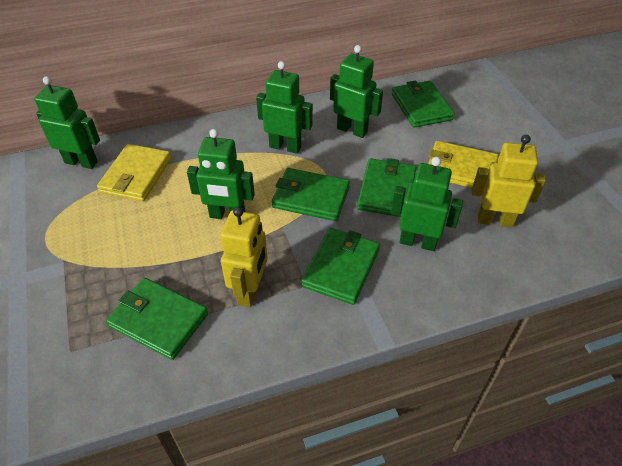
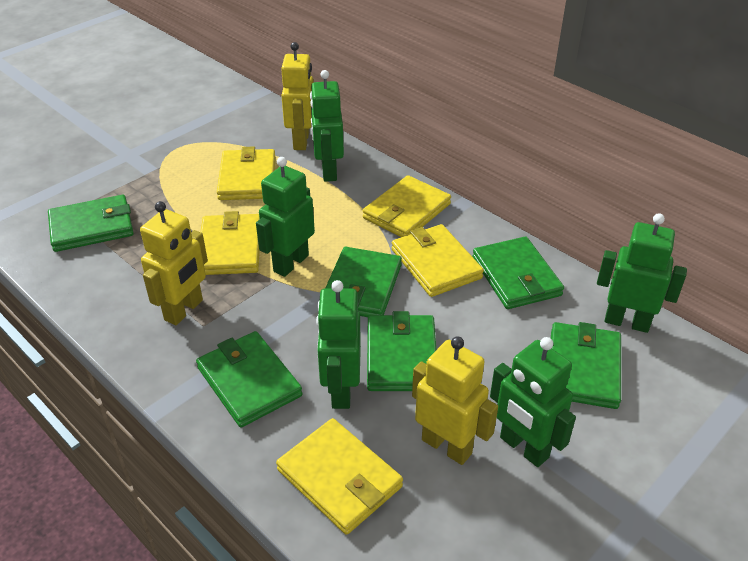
green wallet: [106,278,208,360] [272,168,350,221] [301,228,380,305] [357,158,417,217] [392,80,455,128] = 5 -> [48,195,134,252] [196,331,302,427] [325,247,402,317] [367,311,436,391] [472,237,564,309] [551,322,621,409] = 6
yellow robot: [220,206,268,307] [472,135,546,227] = 2 -> [140,201,208,325] [281,42,314,150] [412,336,498,465] = 3
yellow wallet: [97,144,171,201] [428,141,499,188] = 2 -> [201,211,260,275] [217,147,276,200] [276,418,403,535] [363,175,451,237] [392,224,484,297] = 5

